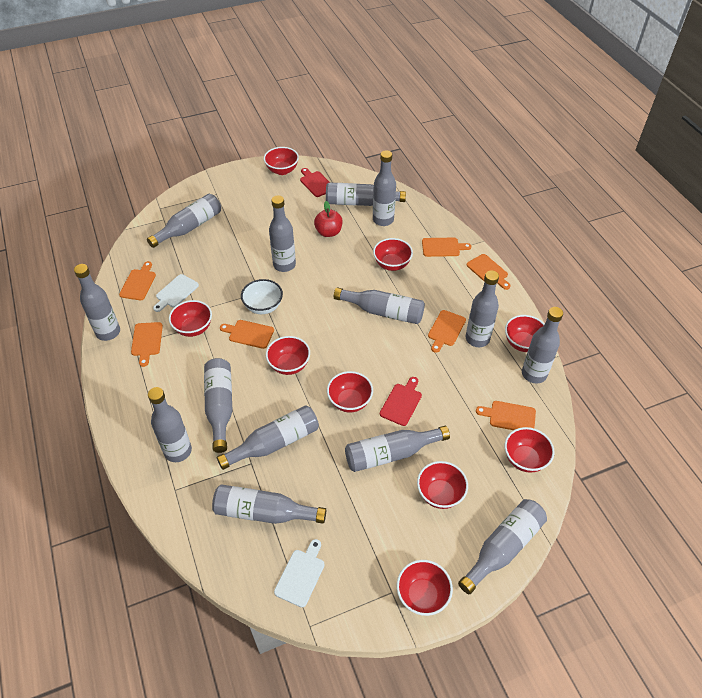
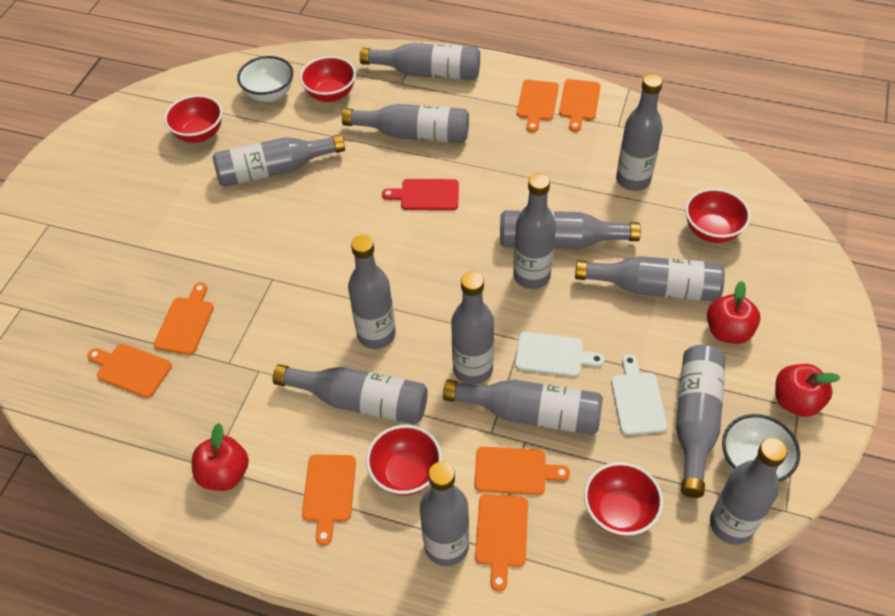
red apple: [314,201,342,237] = 1 -> [192,423,249,491] [707,281,760,344] [775,364,841,417] = 3
red bowl: [169,300,212,337] [264,147,299,175] [266,336,310,375] [327,371,373,412] [373,238,413,271] [397,560,453,616] [417,461,468,509] [505,315,545,352] [505,427,554,473] = 9 -> [164,95,223,143] [300,56,356,102] [366,425,442,496] [584,462,663,537] [685,188,751,243] = 5
red cutting board: [300,168,330,197] [380,377,422,426] = 2 -> [382,179,459,210] = 1
white bowl: [241,279,283,314] = 1 -> [237,56,293,102] [722,414,800,482] = 2

